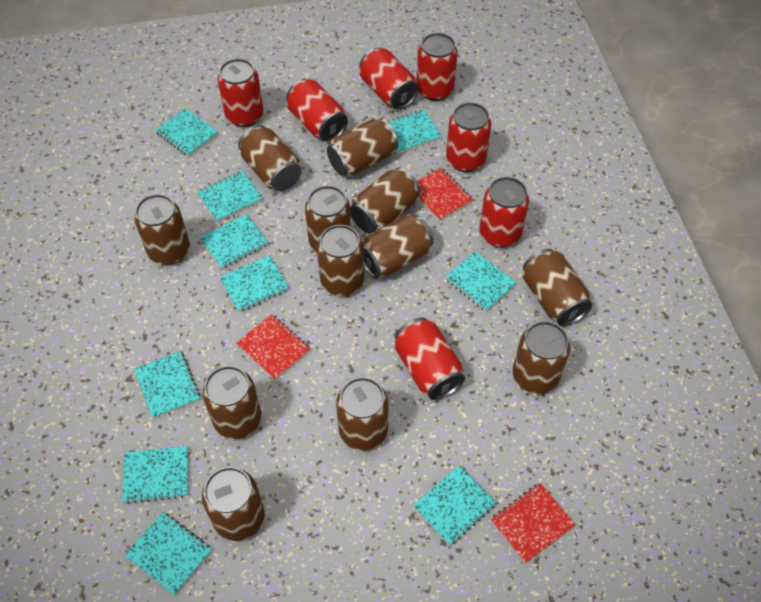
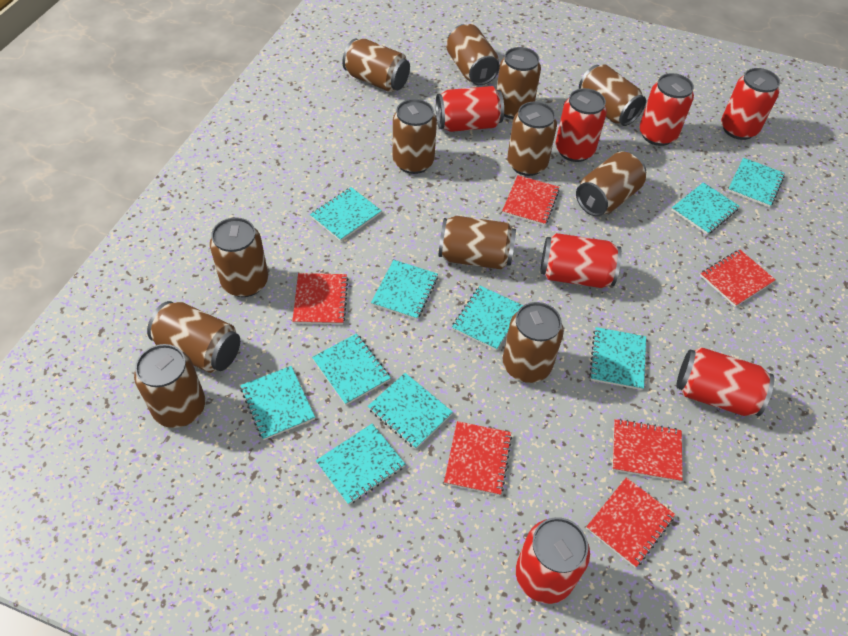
red notebook: [236,314,310,380] [417,168,473,221] [491,483,576,563] = 3 -> [292,273,348,325] [444,421,512,496] [502,175,560,226] [586,477,675,568] [612,419,683,482] [700,250,776,307] = 6

